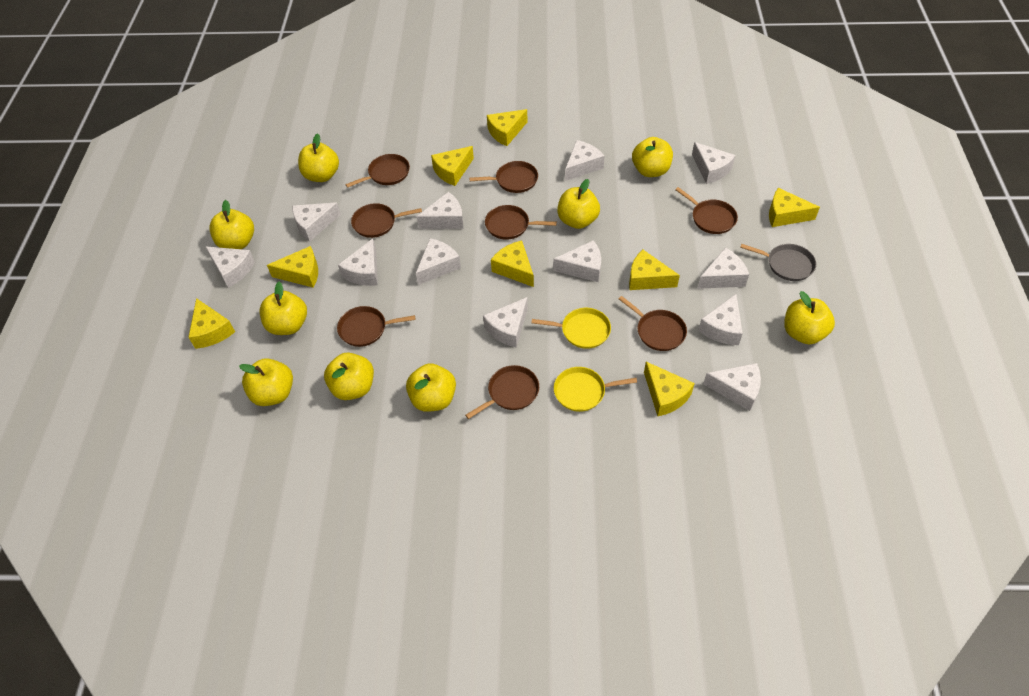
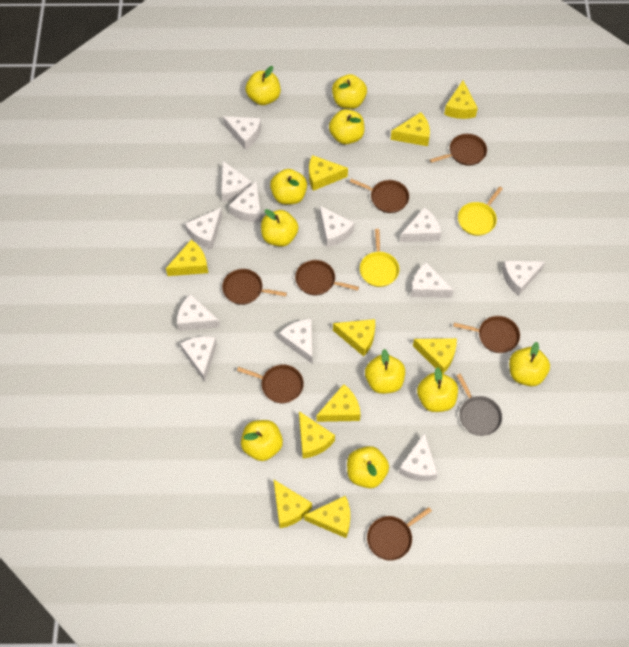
brown pan: [337,306,415,347] [345,154,410,188] [351,203,422,238] [465,365,539,419] [469,161,538,193] [485,205,557,240] [619,296,687,351] [675,187,738,234] = 8 -> [222,269,287,305] [237,364,304,403] [295,260,359,296] [349,179,409,213] [367,507,432,560] [430,134,487,166] [453,316,520,353] = 7
yellow apple: [209,200,254,249] [239,358,293,406] [260,282,307,335] [298,133,339,182] [324,352,374,400] [406,363,456,412] [557,179,600,229] [632,137,673,177] [784,291,835,344] = 9 -> [241,420,283,461] [246,66,281,105] [261,209,299,247] [270,169,307,205] [329,109,365,145] [332,74,367,109] [347,446,389,488] [365,349,405,394] [417,367,458,412] [509,342,550,386] = 10
yellow cheese: [188,298,235,349] [267,246,318,288] [431,146,474,186] [487,109,528,146] [491,240,534,287] [629,250,680,290] [644,362,695,416] [769,188,820,227] = 8 -> [166,240,208,276] [274,480,312,528] [299,411,335,458] [304,496,350,538] [309,155,348,191] [316,384,361,422] [333,319,375,356] [391,112,430,146] [413,338,457,374] [444,80,478,119] = 10

